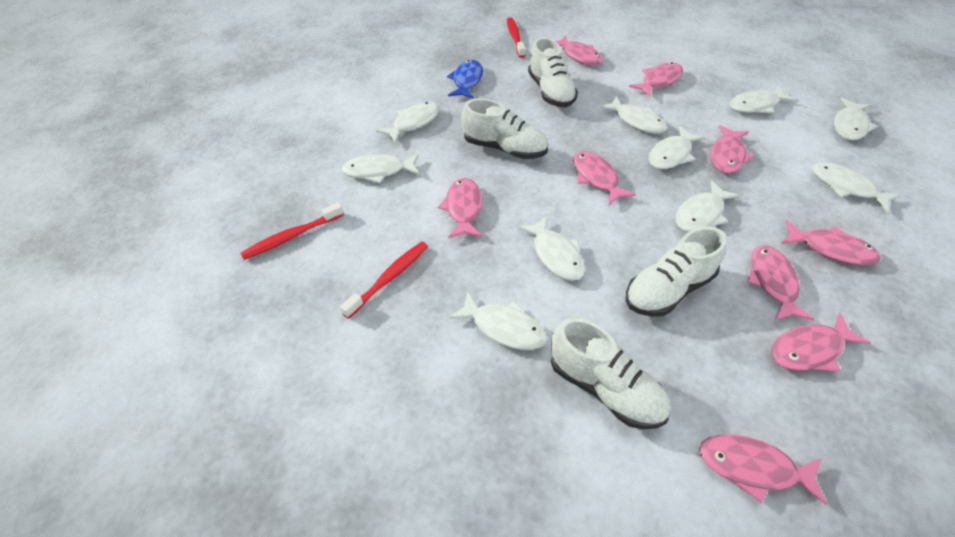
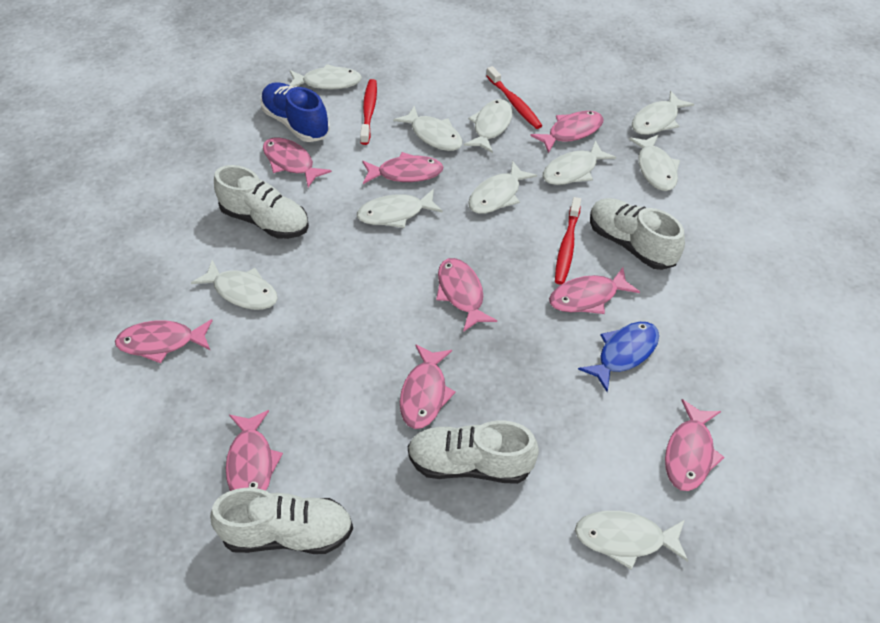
blue shoe: none = 0 -> [261,82,330,142] = 1

